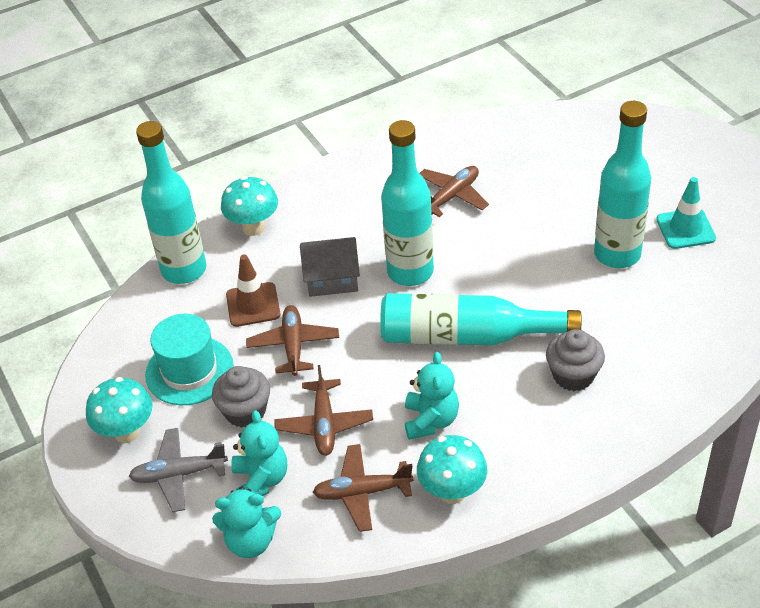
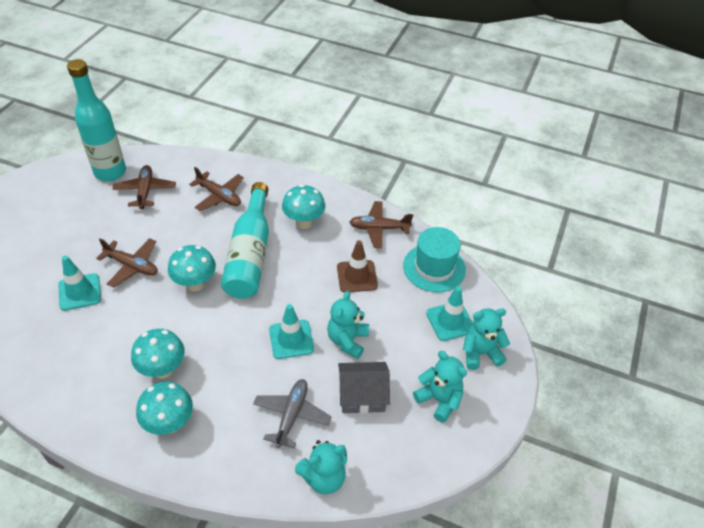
grey cupcake: [212,366,270,428] [546,329,605,391] = 2 -> none = 0
turquoise bottle: [136,121,206,284] [380,293,582,345] [381,120,434,286] [594,101,651,268] = 4 -> [67,59,126,181] [221,182,269,299] = 2
turquoise mushroom: [86,377,153,443] [221,176,278,236] [417,435,487,504] = 3 -> [131,329,185,379] [136,382,193,435] [168,245,216,292] [282,184,325,229] = 4
turquoise teddy bear: [212,487,281,558] [231,410,287,496] [405,352,459,440] = 3 -> [295,440,347,494] [327,291,369,359] [413,351,467,423] [463,308,510,370] = 4
turquoise traffic cone: [656,177,716,249] = 1 -> [58,256,101,311] [269,304,314,359] [426,286,473,341] = 3

